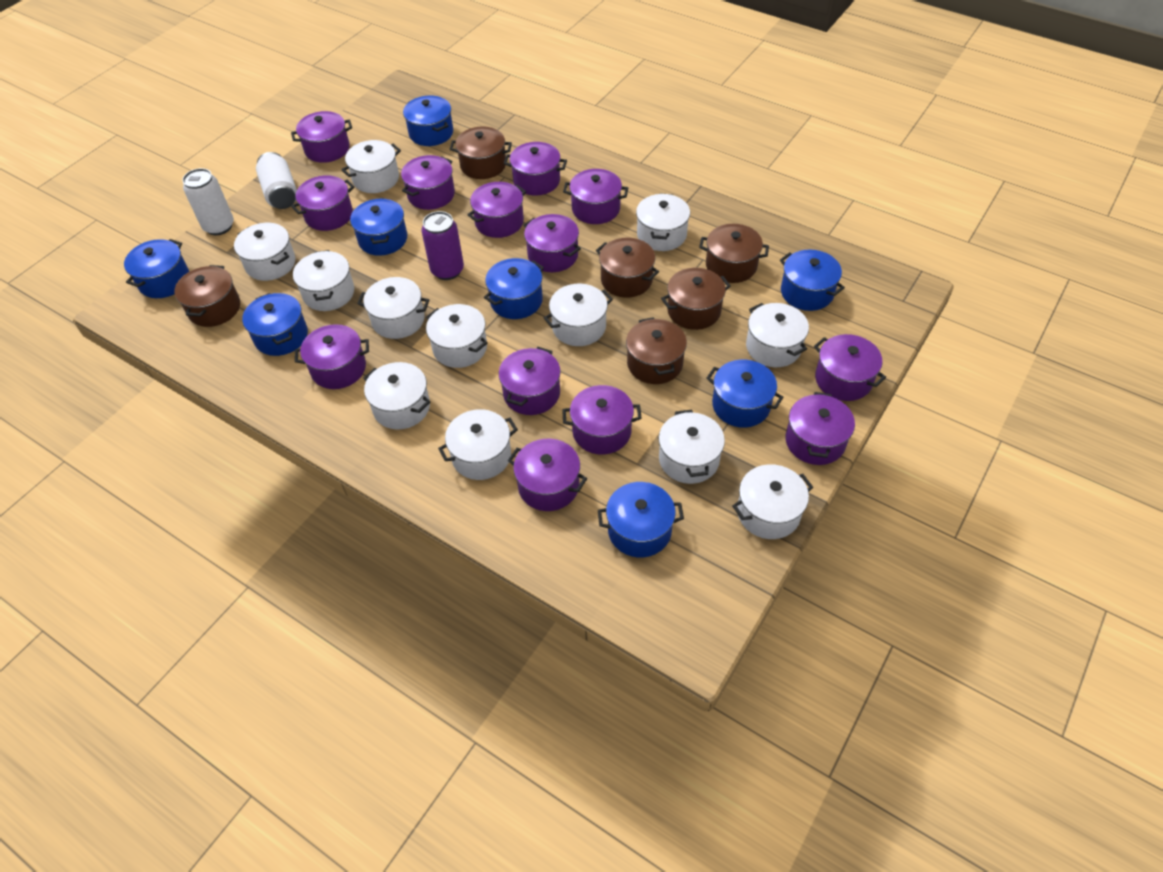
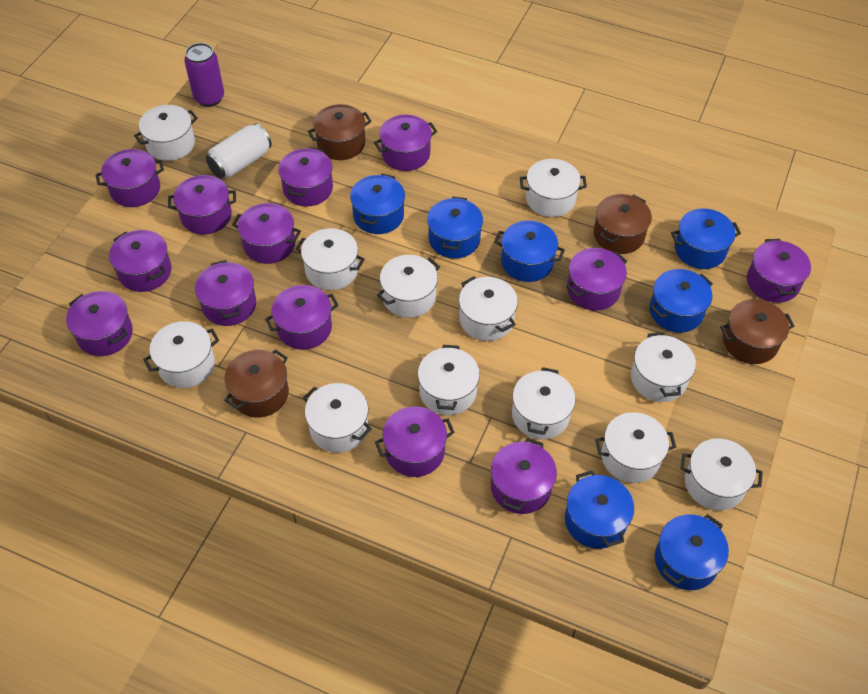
blue pot: [124,239,189,298] [242,293,308,356] [350,198,407,256] [403,96,453,146] [484,258,544,319] [598,482,684,557] [706,359,783,428] [780,249,845,311] = 8 -> [350,174,405,234] [427,197,483,259] [494,221,565,282] [565,471,634,549] [650,269,713,333] [655,514,729,590] [671,208,741,269] = 7
brown pot: [174,265,240,327] [450,126,512,179] [596,238,659,298] [626,317,687,384] [661,268,731,330] [699,224,769,283] = 6 -> [224,349,289,418] [308,104,372,160] [594,194,652,254] [720,299,795,364] = 4
white can: [182,168,234,235] [256,152,297,209] = 2 -> [206,123,272,178] = 1

